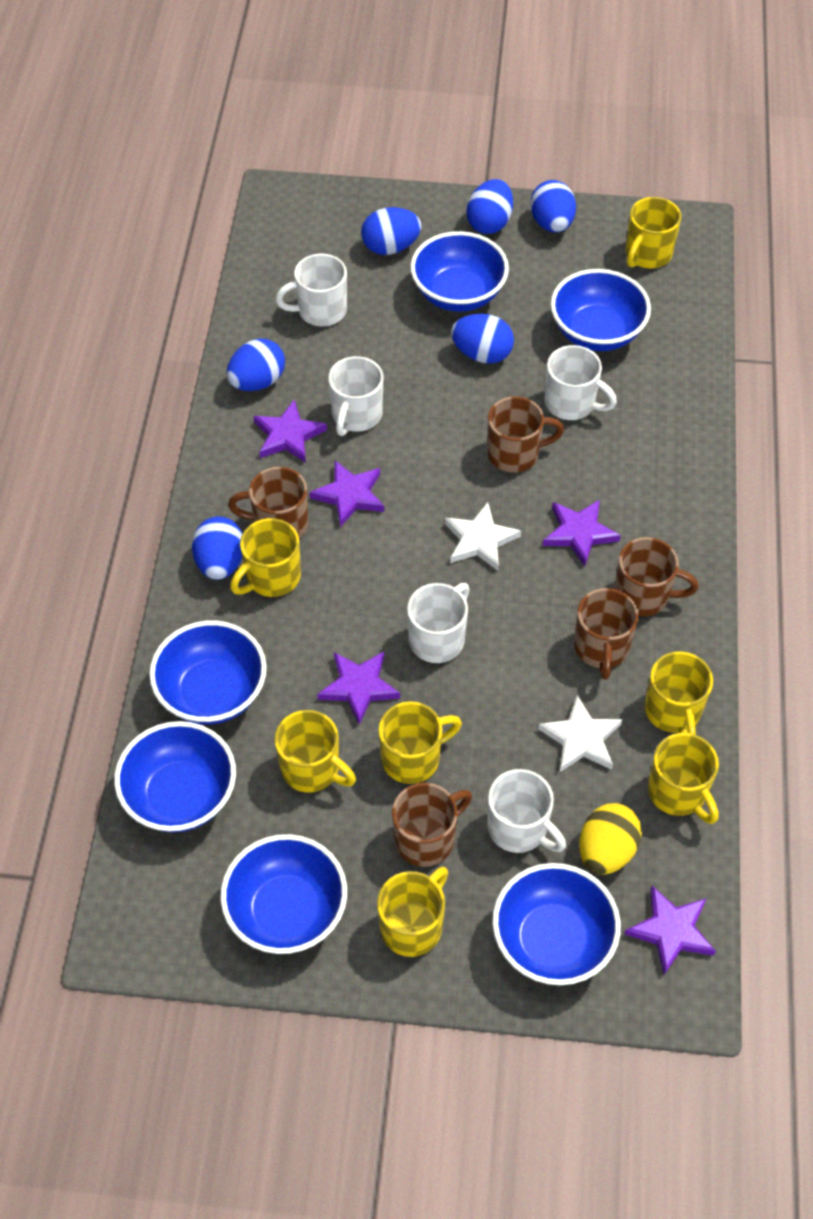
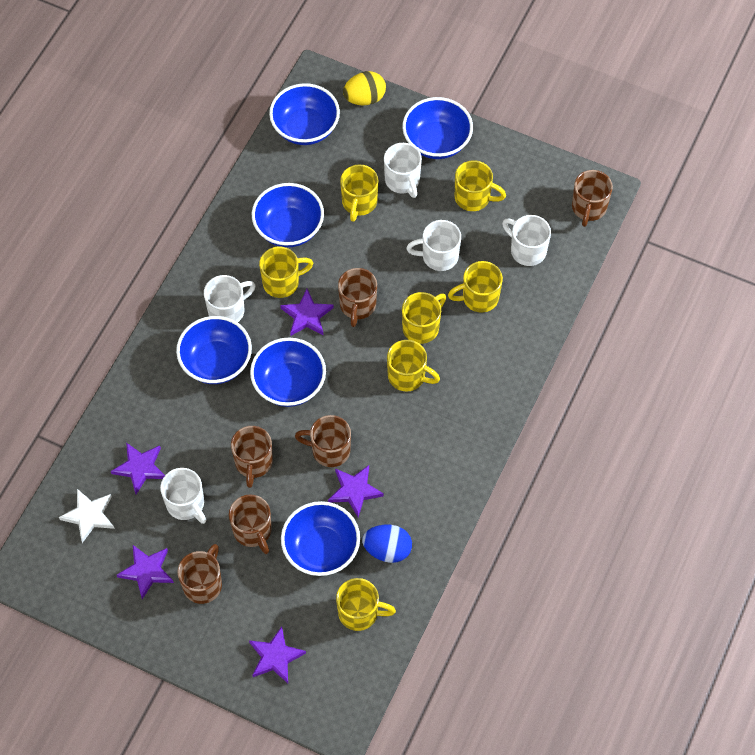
blue egg: [192,516,243,580] [227,339,285,391] [361,207,421,255] [451,314,514,364] [467,179,513,234] [530,180,576,233] = 6 -> [362,525,412,563] = 1
brown mug: [228,467,308,538] [392,783,472,867] [487,396,564,473] [574,588,639,680] [614,537,699,616] = 5 -> [177,544,222,604] [229,494,272,554] [231,426,273,488] [295,415,351,467] [338,268,377,327] [572,170,613,227] = 6
white star: [445,502,521,571] [538,696,622,772] = 2 -> [59,489,115,543] = 1

